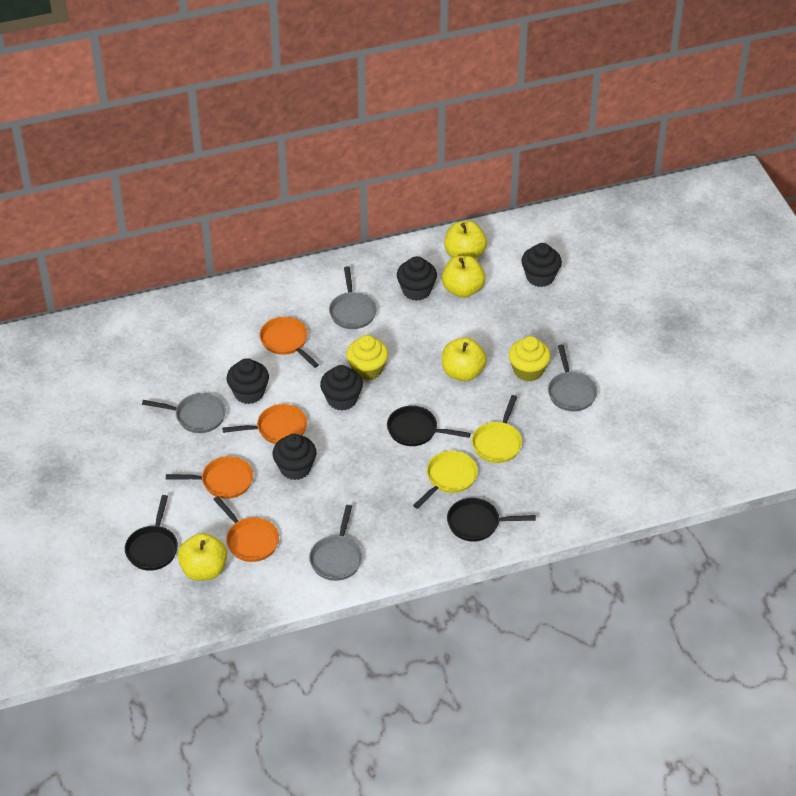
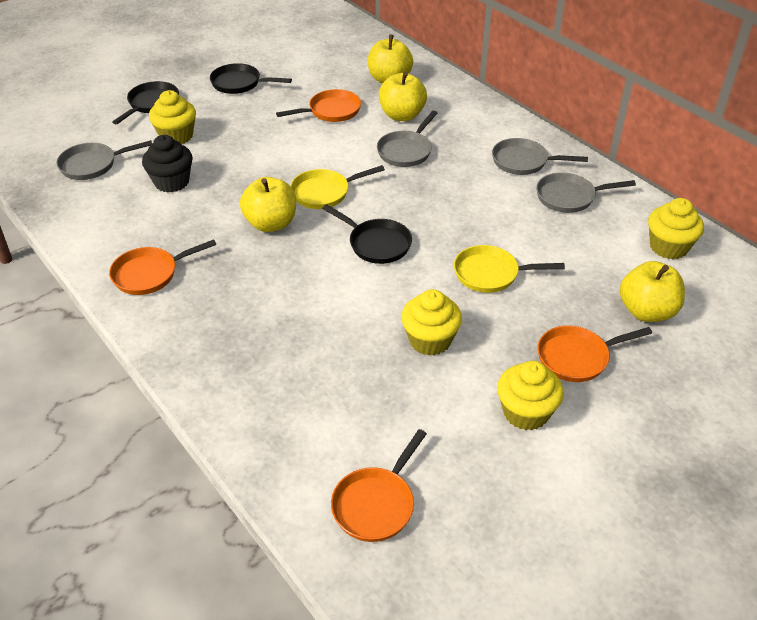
black cupcake: [227,358,269,404] [273,434,316,480] [320,365,363,411] [397,256,437,301] [521,243,562,287] = 5 -> [142,135,193,192] = 1
yellow cupcake: [346,335,388,380] [509,336,551,381] = 2 -> [149,90,196,144] [401,289,462,356] [497,361,564,431] [648,198,704,259] = 4

